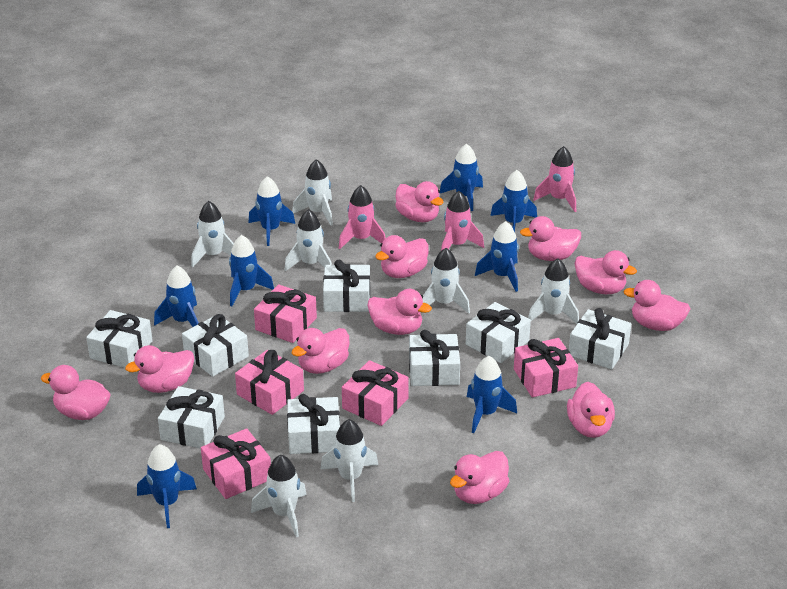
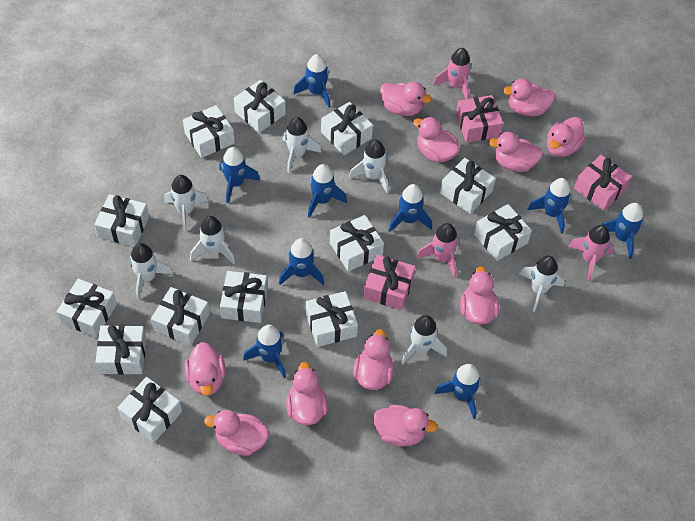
blue rocket: [137,444,197,528] [154,265,199,327] [229,235,274,306] [249,176,295,246] [439,144,483,211] [467,356,517,433] [475,221,519,292] [490,170,537,232] = 8 -> [219,147,260,203] [243,325,286,378] [279,238,325,285] [293,54,330,108] [308,164,347,218] [388,184,432,232] [435,364,481,419] [527,178,571,234] [602,203,643,259] = 9
pink gift: [201,428,271,499] [235,350,304,415] [254,284,317,343] [342,360,409,426] [514,338,578,398] = 5 -> [363,255,415,310] [456,95,503,143] [574,155,632,210] = 3
white gift: [86,310,153,368] [158,386,225,449] [182,314,249,377] [287,394,340,454] [323,260,370,312] [409,330,460,386] [466,302,531,363] [569,308,632,370] = 8 -> [57,279,117,338] [94,194,149,247] [95,325,146,375] [118,377,182,443] [151,287,209,346] [183,105,235,158] [220,271,268,323] [234,80,286,133] [306,291,358,347] [321,102,373,155] [330,215,384,272] [440,158,496,214] [474,204,532,261] = 13

